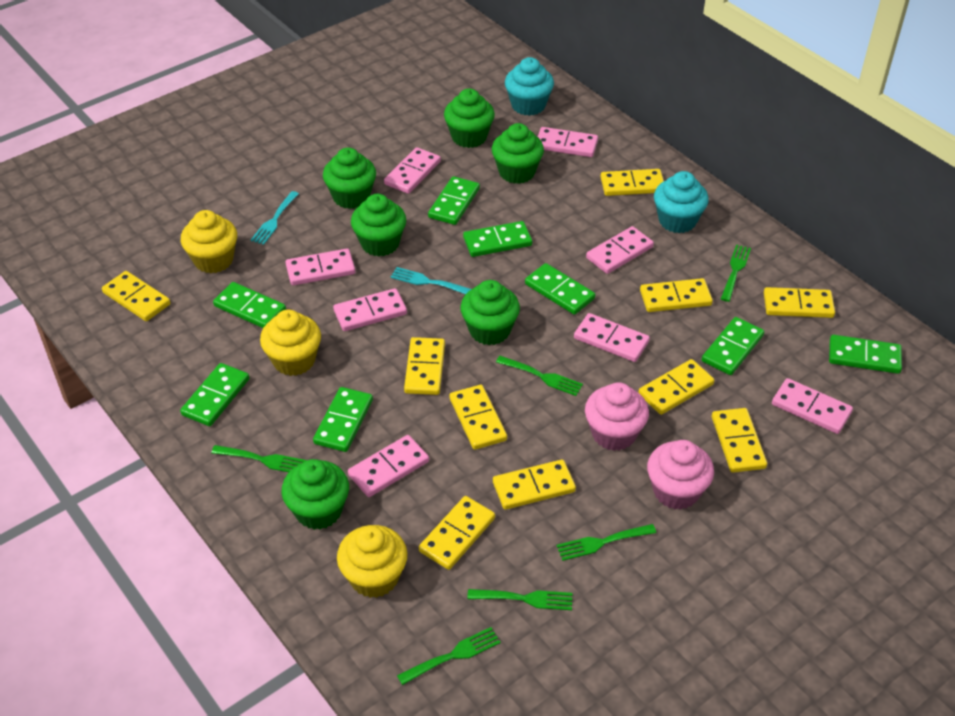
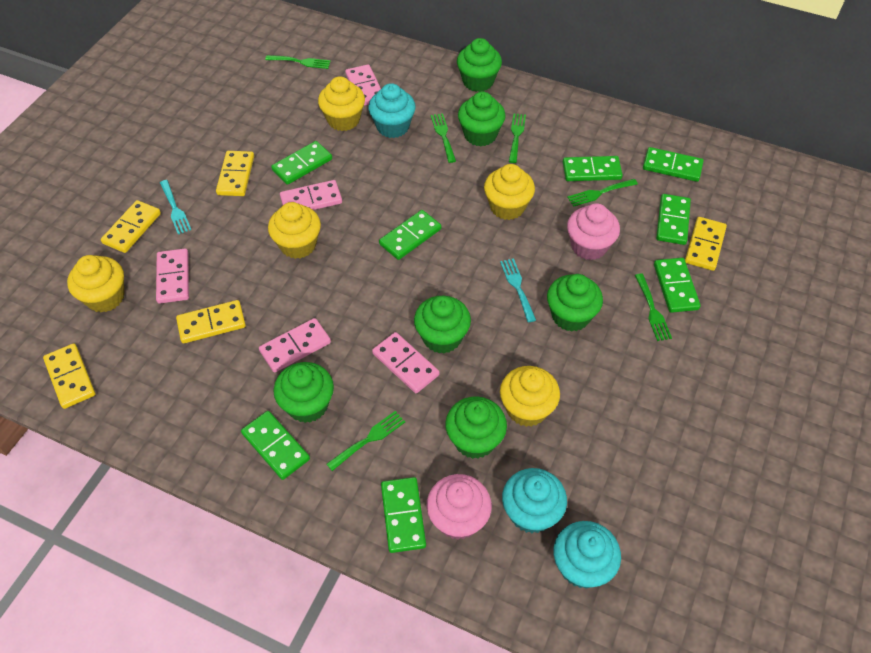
pink domino: [285,248,355,286] [333,288,407,331] [348,435,429,497] [384,147,441,194] [538,127,598,157] [574,313,650,362] [586,226,654,274] [772,378,853,434] = 8 -> [156,249,189,304] [259,318,331,372] [280,180,342,210] [345,64,381,106] [372,332,440,393] = 5
turquoise cupcake: [505,57,554,116] [654,171,709,233] = 2 -> [368,83,416,138] [502,468,567,533] [554,521,621,588] = 3
yellow cupcake: [181,210,237,273] [260,310,321,376] [337,525,407,598] = 3 -> [67,255,124,312] [268,202,321,259] [318,76,365,131] [484,164,535,220] [500,366,560,427] = 5
yellow domino: [102,271,171,321] [404,337,445,395] [419,496,495,570] [449,385,507,450] [493,459,576,510] [601,169,664,196] [639,359,715,415] [640,278,713,312] [712,408,767,473] [764,287,835,318] = 10 -> [43,343,96,409] [101,200,161,253] [176,300,246,343] [216,151,254,196] [685,217,727,271] = 5

